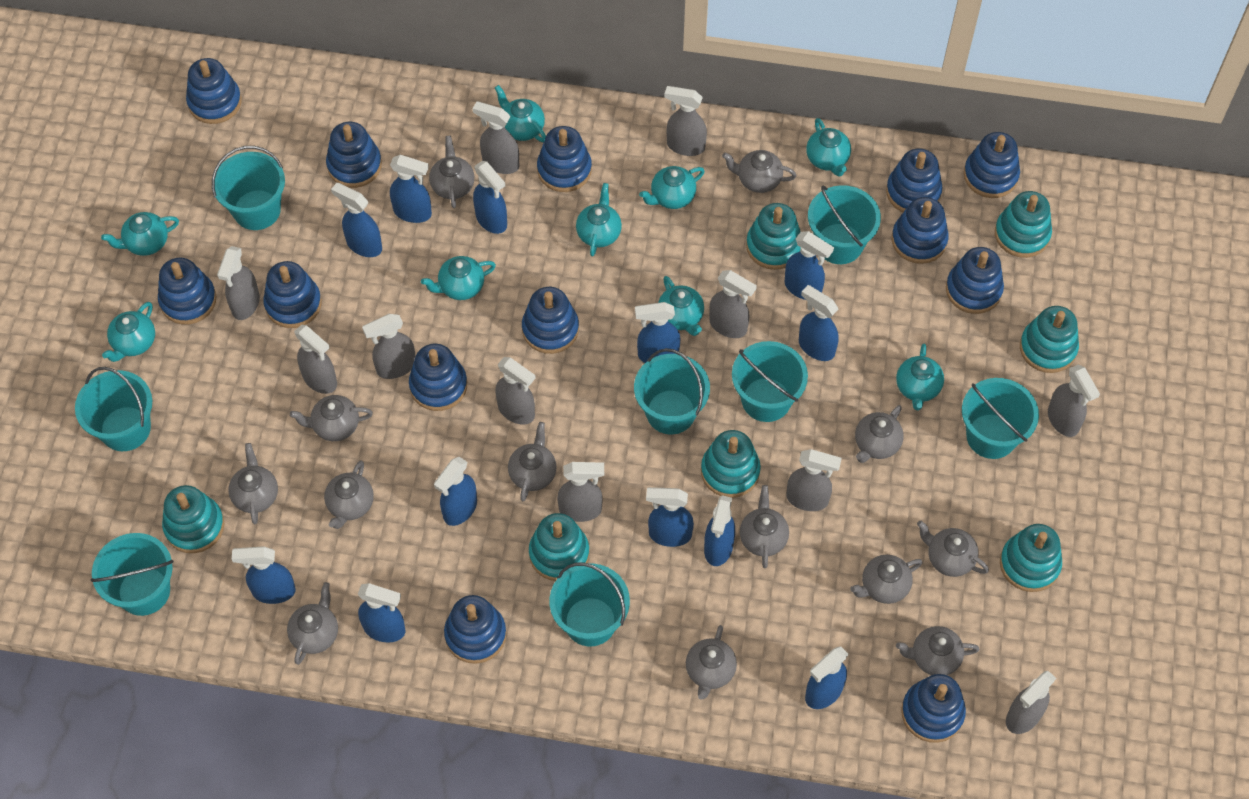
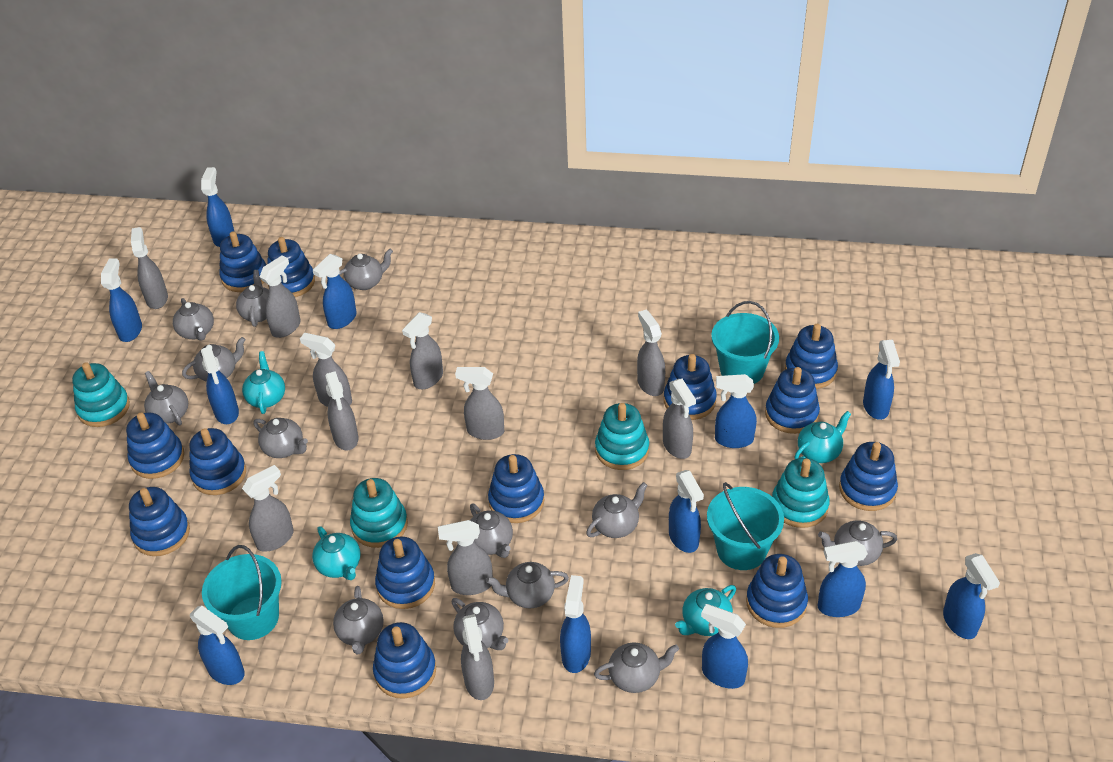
turquoise bucket: [75,367,152,451] [91,533,174,616] [212,146,285,230] [549,563,630,646] [634,348,710,434] [732,341,808,422] [808,185,881,264] [962,378,1039,459] = 8 -> [202,545,282,640] [707,482,784,570] [711,301,779,384] = 3
turquoise stacking toy: [162,485,225,553] [529,513,589,581] [701,430,761,498] [746,203,800,270] [995,191,1052,258] [1000,524,1062,592] [1020,306,1079,373] = 7 -> [72,362,130,427] [350,478,408,548] [595,403,649,470] [772,458,830,528] = 4
turquoise teapot: [101,212,179,256] [102,302,155,362] [421,256,496,300] [495,85,546,142] [576,183,622,256] [639,166,705,209] [658,276,704,336] [806,118,851,176] [896,343,944,410] = 9 -> [242,351,285,414] [312,526,361,580] [675,585,736,636] [794,411,851,463] = 4

